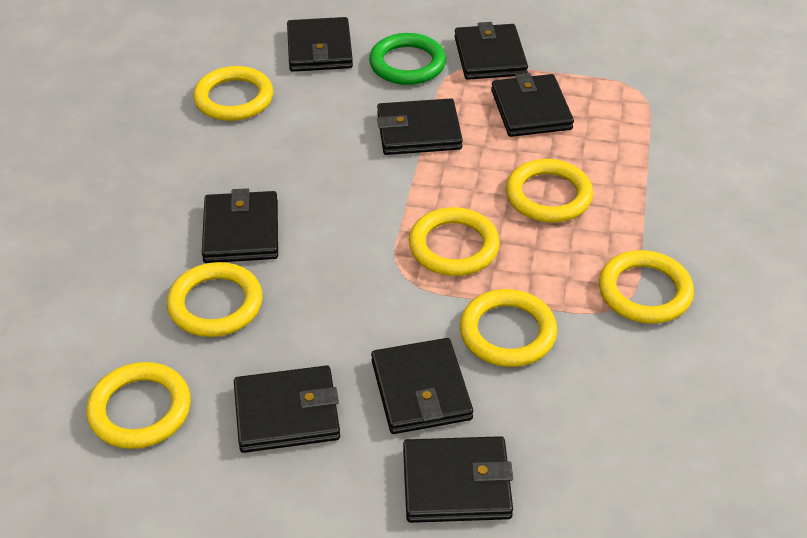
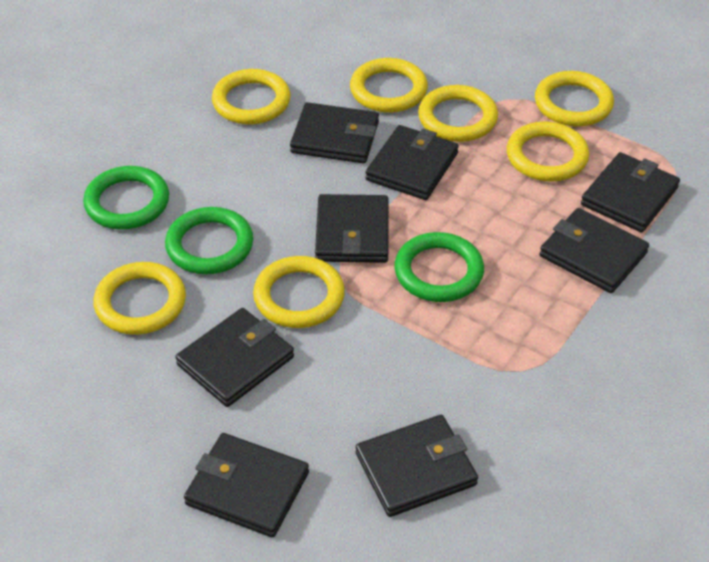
green ring: [369,33,446,85] = 1 -> [83,166,169,230] [165,207,253,274] [394,232,484,302] = 3

